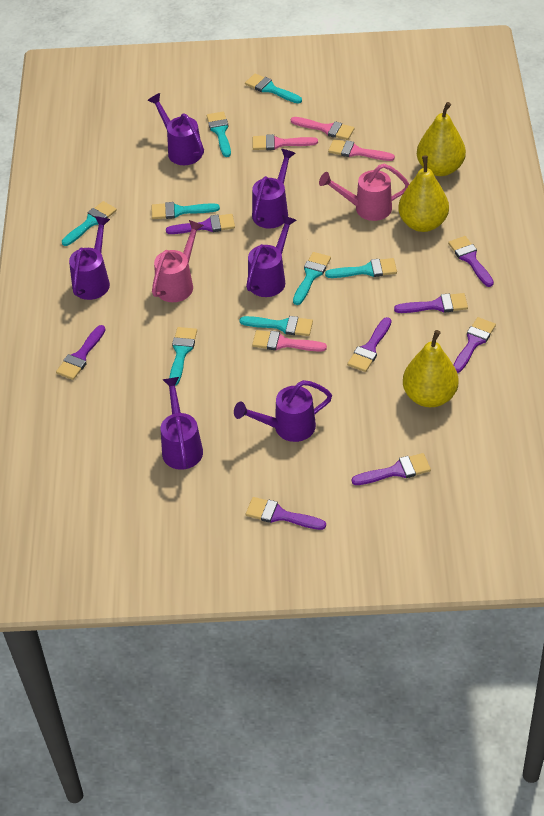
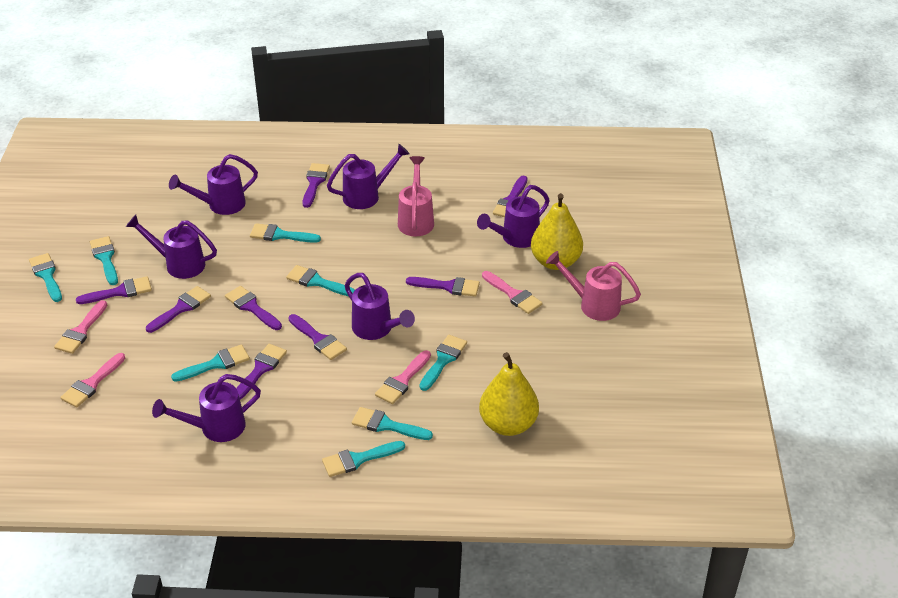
yellow pear: [398,155,449,232] [403,330,459,407] [417,102,466,176] = 3 -> [479,352,539,436] [531,193,583,270] = 2

